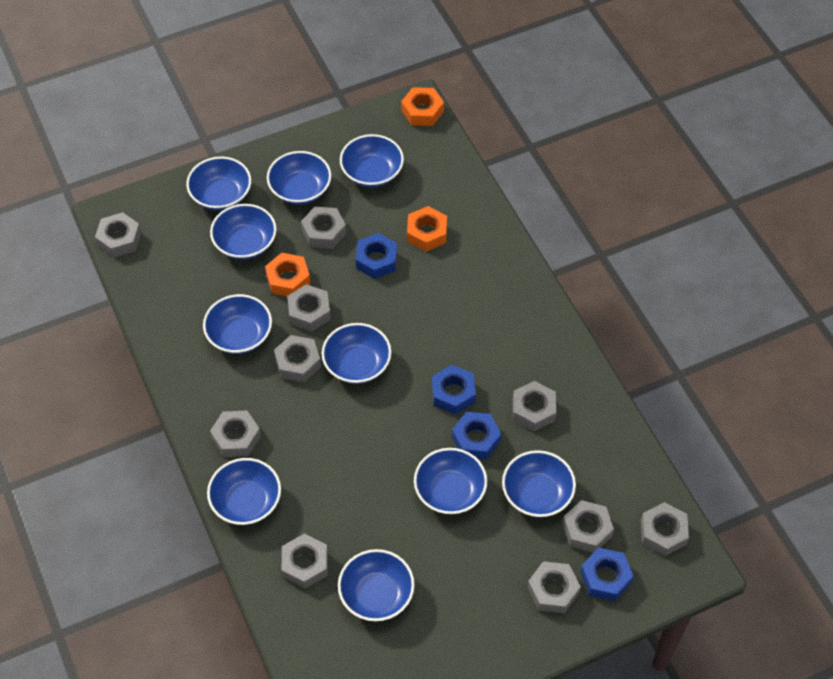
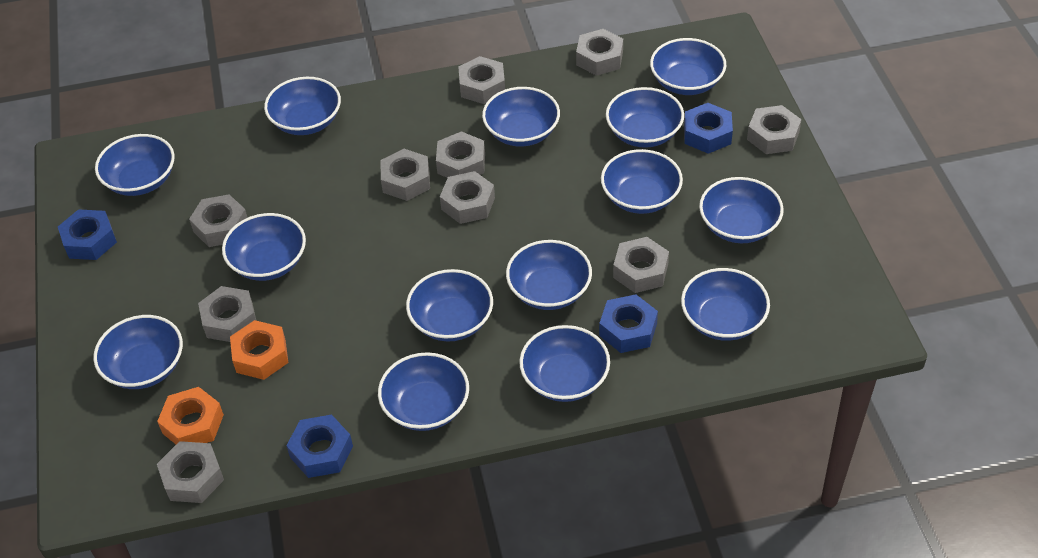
blue bowl: [186,156,251,211] [203,294,272,354] [207,458,281,525] [210,204,277,260] [267,151,331,205] [322,323,392,384] [338,549,415,621] [340,134,404,188] [414,448,487,514] [502,450,576,517] = 10 -> [93,315,183,389] [95,134,175,196] [222,213,306,281] [264,77,341,135] [378,352,469,431] [406,269,493,341] [482,87,560,147] [506,240,592,310] [519,325,610,402] [601,149,683,214] [606,87,684,148] [650,38,726,95] [681,268,770,341] [699,177,784,243] = 14
orange nut: [265,253,311,296] [401,87,444,126] [407,206,447,251] = 3 -> [157,387,224,444] [230,320,288,380] = 2

